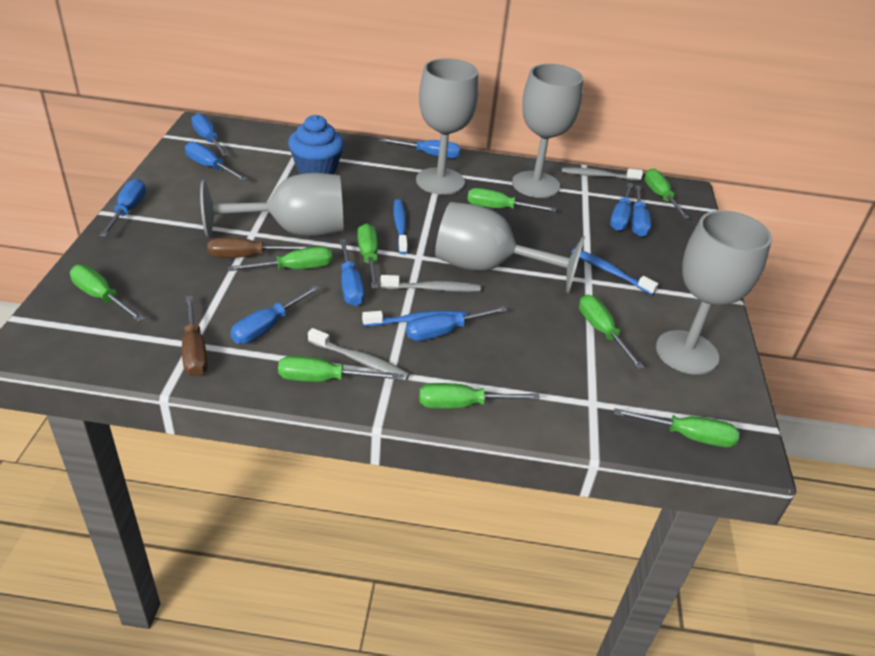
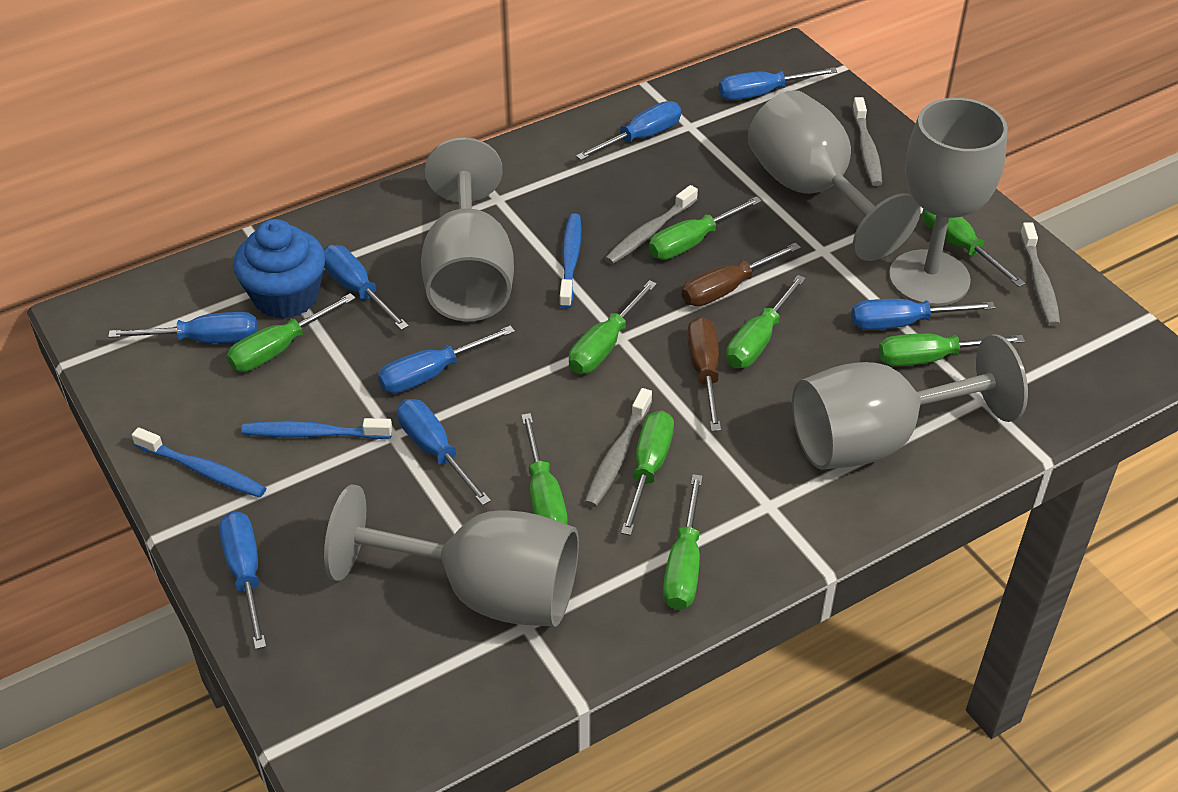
blue screwdriver: [99,179,146,237] [185,141,248,181] [191,113,228,156] [230,285,320,344] [339,239,365,306] [379,138,460,159] [406,306,507,341] [610,183,633,231] [631,185,651,237] = 9 -> [108,312,258,343] [219,511,266,650] [323,245,409,330] [378,325,515,393] [397,399,491,506] [576,101,681,160] [719,67,837,100] [851,299,995,330] = 8
grey toothbrush: [308,328,410,381] [380,275,481,292] [562,167,643,181] = 3 -> [585,388,652,507] [605,185,698,264] [852,97,882,186] [1020,222,1060,327] = 4

